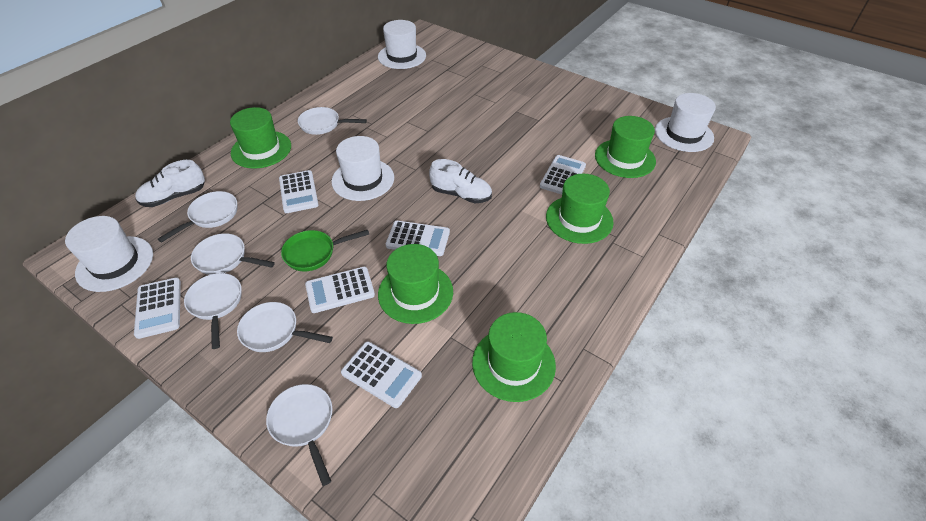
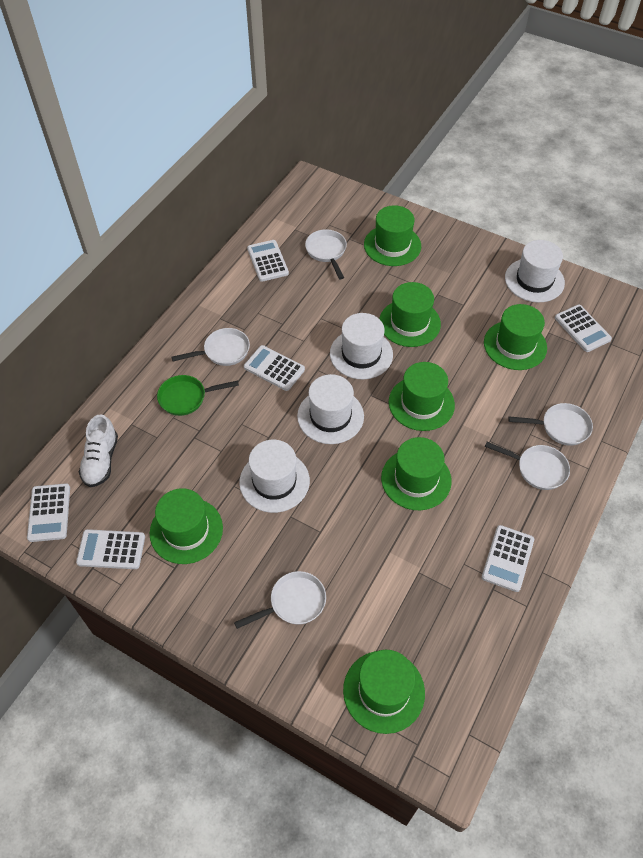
green hat: [230,107,291,168] [378,244,453,324] [472,312,556,402] [546,174,614,244] [595,116,656,178] = 5 -> [150,488,223,564] [343,650,425,734] [364,205,421,266] [379,282,441,347] [381,437,452,510] [389,362,455,431] [484,304,547,370] = 7
white pan: [158,191,237,243] [184,273,241,349] [191,233,275,275] [237,302,333,352] [266,384,333,486] [298,107,367,135] = 6 -> [171,328,250,366] [234,571,326,629] [305,229,347,279] [485,442,570,490] [508,403,593,446] = 5
white shoe: [135,160,205,207] [429,159,492,203] = 2 -> [79,414,118,487] = 1

